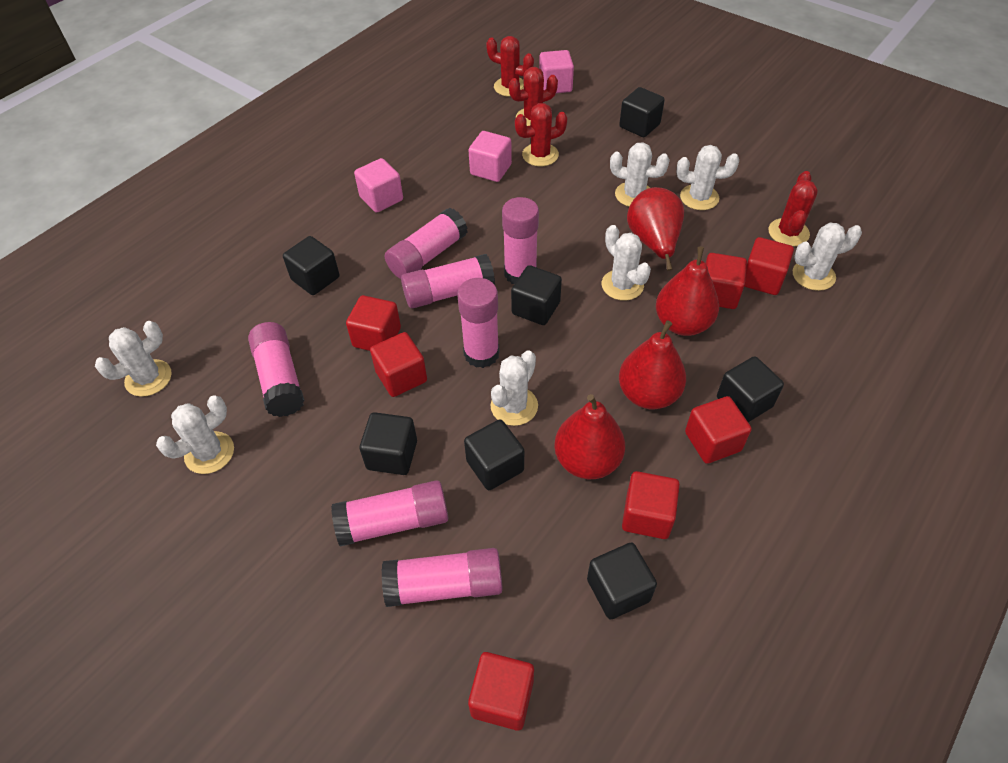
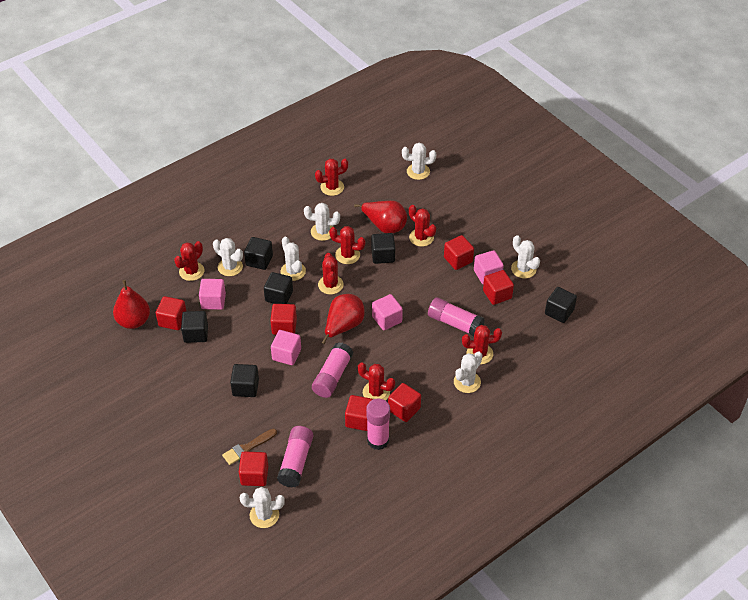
black cube: [283,236,340,295] [360,412,417,475] [464,419,524,490] [511,265,562,325] [587,542,657,620] [619,87,665,137] [717,356,784,422] = 7 -> [181,311,208,343] [230,364,259,397] [244,237,273,270] [264,272,293,304] [371,233,395,264] [545,287,577,323] = 6
brown brush: none = 0 -> [222,429,277,465] = 1
pink cube: [354,158,403,213] [468,131,512,182] [539,50,574,93] = 3 -> [199,279,226,310] [271,330,301,365] [372,294,403,330] [474,250,504,284] = 4
pink glue stick: [248,322,305,417] [331,480,448,546] [382,548,503,607] [385,208,468,279] [401,254,495,308] [457,278,499,368] [502,197,539,284] = 7 -> [277,426,313,488] [312,342,353,398] [366,399,390,450] [428,297,485,336] = 4
red cactus: [486,36,534,97] [509,67,558,126] [515,103,568,166] [768,171,818,247] = 4 -> [174,241,204,281] [315,159,348,196] [318,253,344,294] [329,226,365,264] [358,362,395,401] [409,205,436,247] [462,325,502,364] = 7
red pear: [554,394,625,479] [619,321,686,409] [627,187,684,271] [656,246,719,336] = 4 -> [113,280,150,329] [322,294,365,344] [354,201,407,233] = 3

